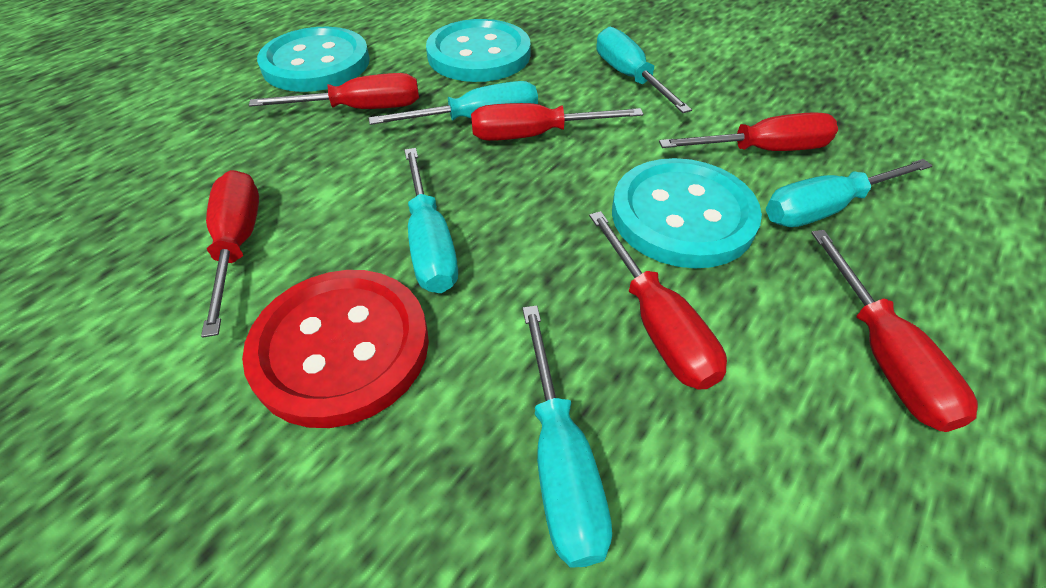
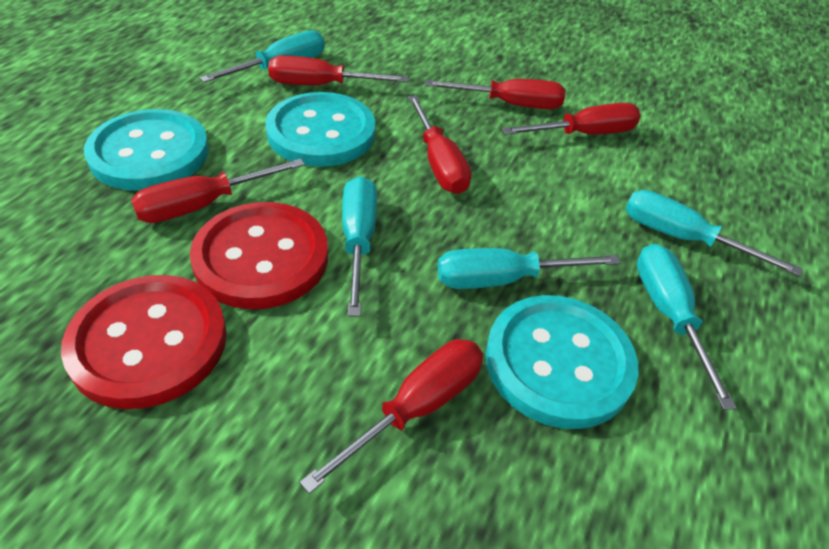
red button: [242,270,429,428] = 1 -> [61,275,227,409] [190,202,328,309] = 2

